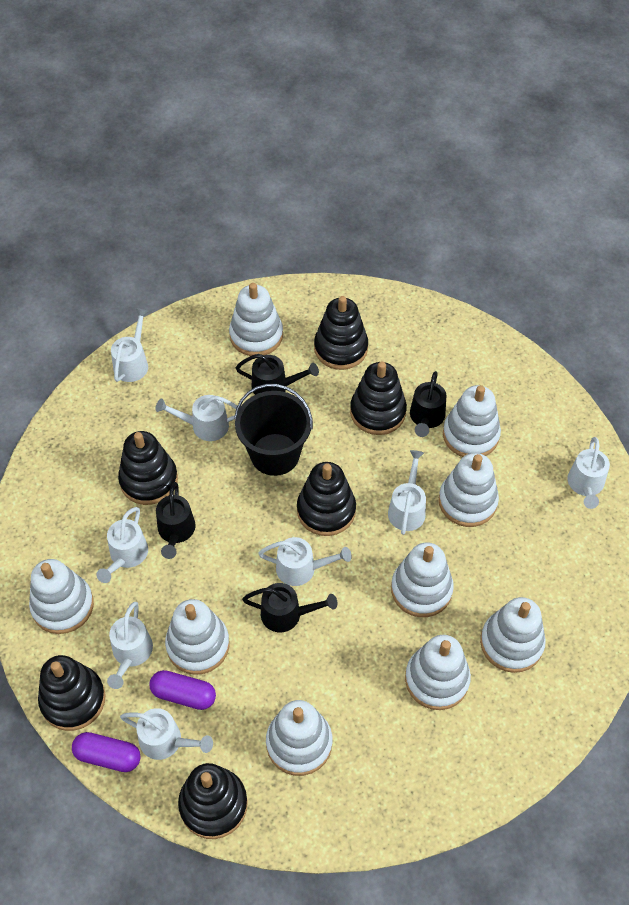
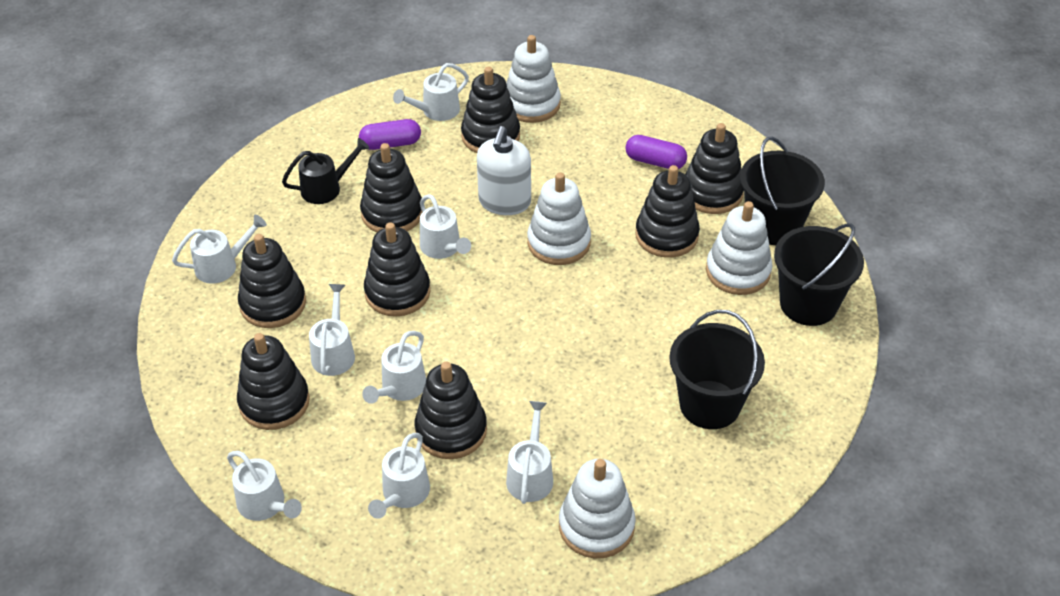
black bucket: [234,384,313,476] = 1 -> [669,310,765,429] [740,137,825,245] [774,223,864,326] = 3
black stacking toy: [38,655,106,731] [118,431,178,505] [178,763,248,839] [297,462,356,536] [314,296,368,370] [350,362,407,435] = 6 -> [237,333,310,430] [238,234,306,328] [360,143,422,232] [364,222,430,317] [415,362,487,459] [461,67,520,153] [635,165,700,258] [685,123,744,214] = 8
black watering can: [156,482,196,559] [236,354,319,395] [242,583,338,632] [410,371,446,437] = 4 -> [282,138,370,204] = 1
white soap dispenser: none = 0 -> [477,126,531,215] = 1
white stacking toy: [29,559,94,634] [165,599,230,675] [229,283,283,356] [266,700,332,776] [391,542,454,617] [405,635,471,710] [439,453,499,527] [443,385,501,457] [480,597,546,673] = 9 -> [506,35,561,123] [527,173,591,265] [559,459,636,558] [706,201,773,295] = 4

